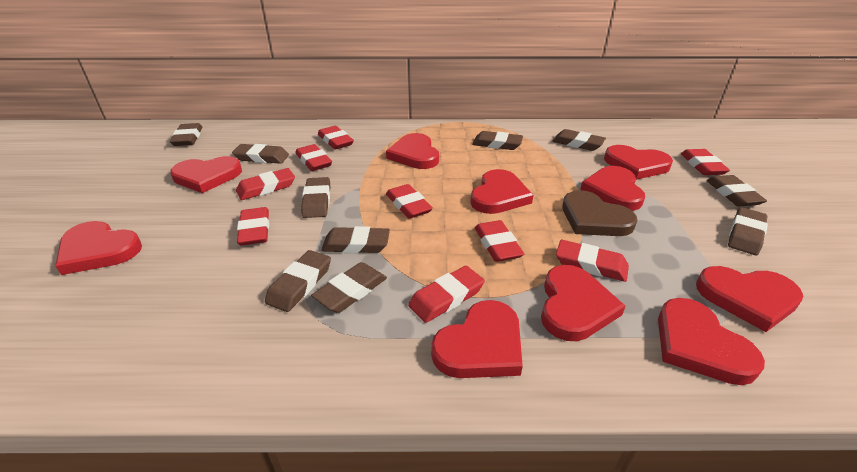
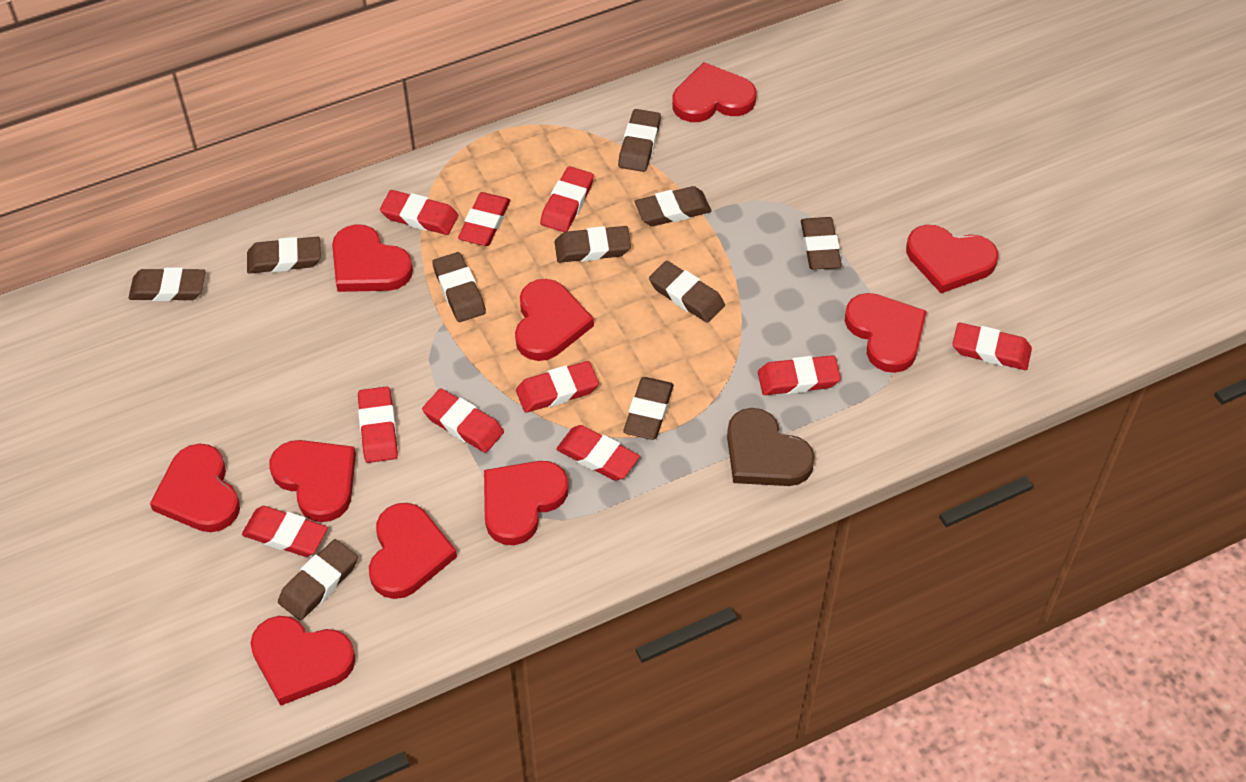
red eraser: [236,168,295,200] [237,207,269,246] [295,144,332,171] [318,126,354,150] [386,184,433,219] [408,266,485,323] [475,220,524,262] [556,240,629,282] [681,149,730,175] = 9 -> [242,506,328,557] [358,386,398,463] [380,190,458,235] [422,388,504,453] [458,192,510,246] [516,361,599,413] [540,166,594,232] [556,425,640,481] [758,355,841,395] [952,322,1032,370] = 10

